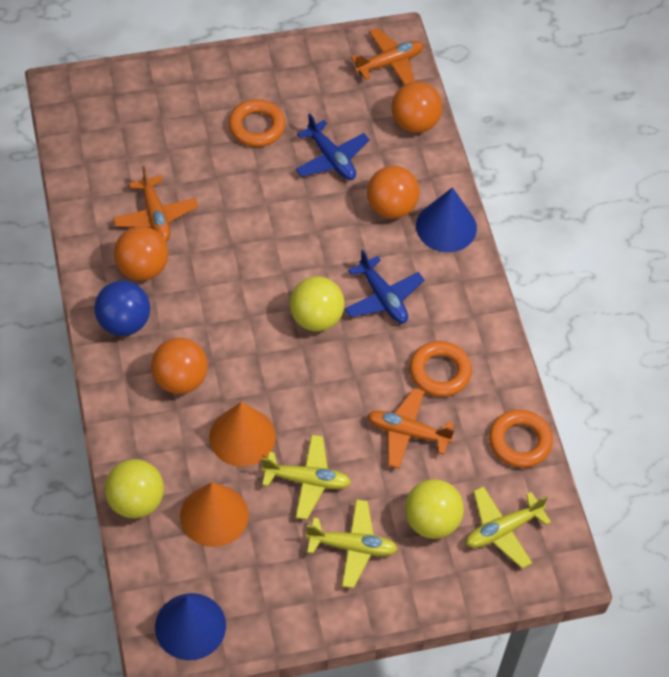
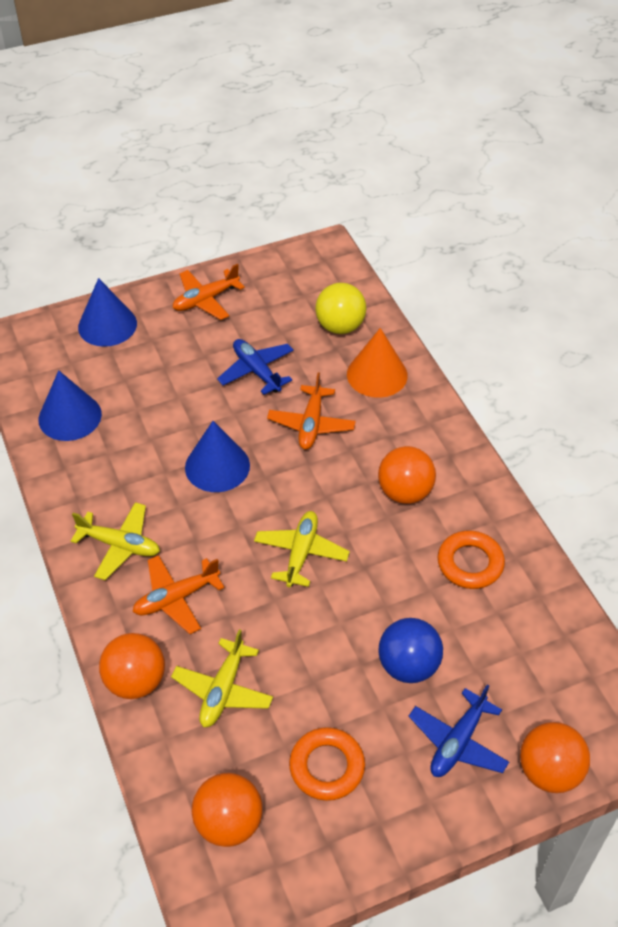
blue cone: [155,593,226,660] [416,187,477,252] = 2 -> [39,370,102,441] [78,278,137,347] [185,421,250,492] = 3
orange cone: [180,483,249,547] [209,402,276,467] = 2 -> [347,328,408,398] = 1
orange ring: [228,99,286,147] [410,341,472,397] [489,410,553,468] = 3 -> [289,727,365,801] [437,530,505,589] = 2
yellow ball: [104,459,164,518] [290,276,345,331] [405,479,464,539] = 3 -> [315,283,367,334] = 1

